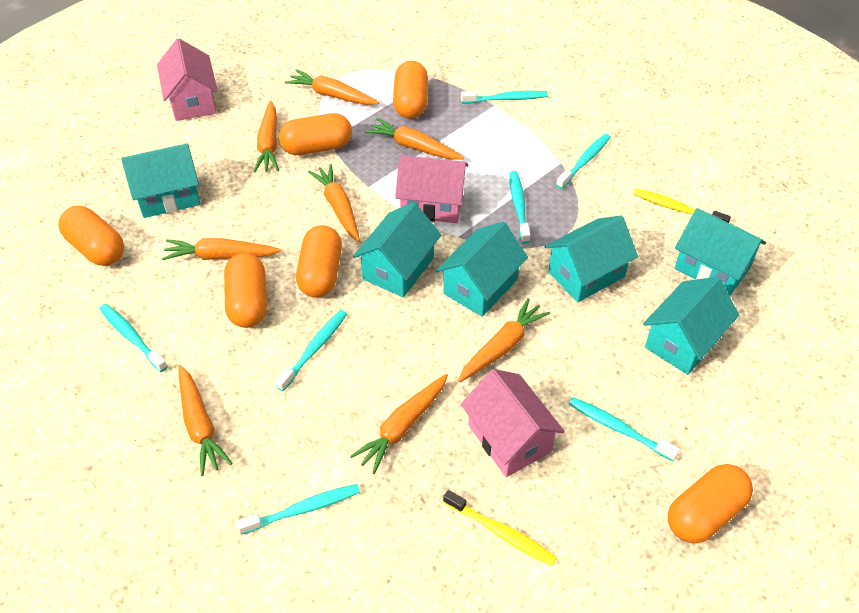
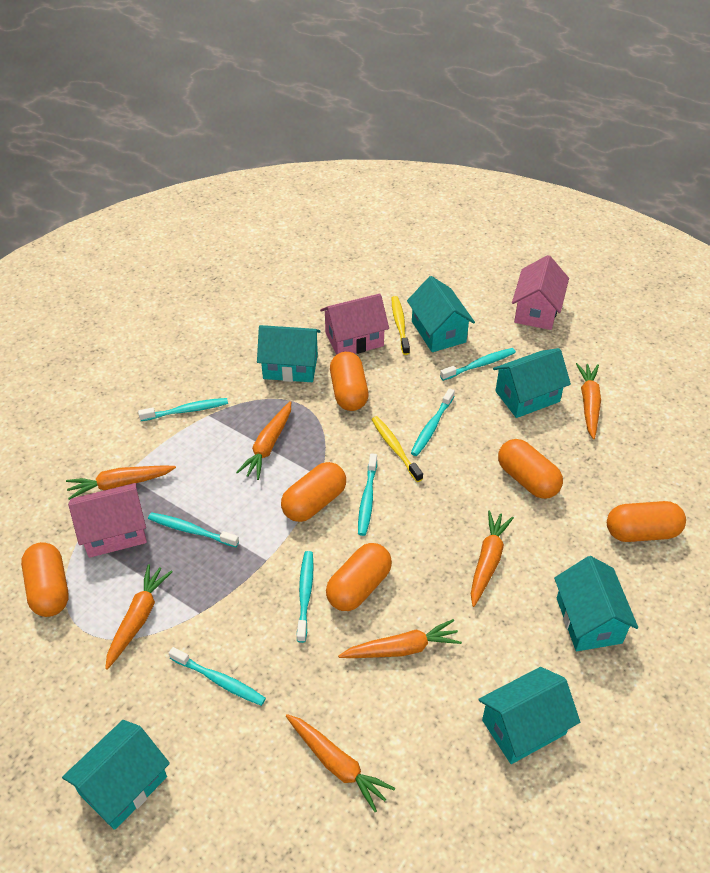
orange carrot: [162,238,281,260] [178,365,232,476] [254,101,279,172] [285,69,379,105] [308,164,360,242] [350,374,448,474] [365,118,464,160] [458,298,550,383] = 8 -> [66,465,176,500] [105,564,172,670] [236,401,291,480] [286,714,395,812] [338,619,462,658] [471,510,514,607] [576,363,601,439] = 7

